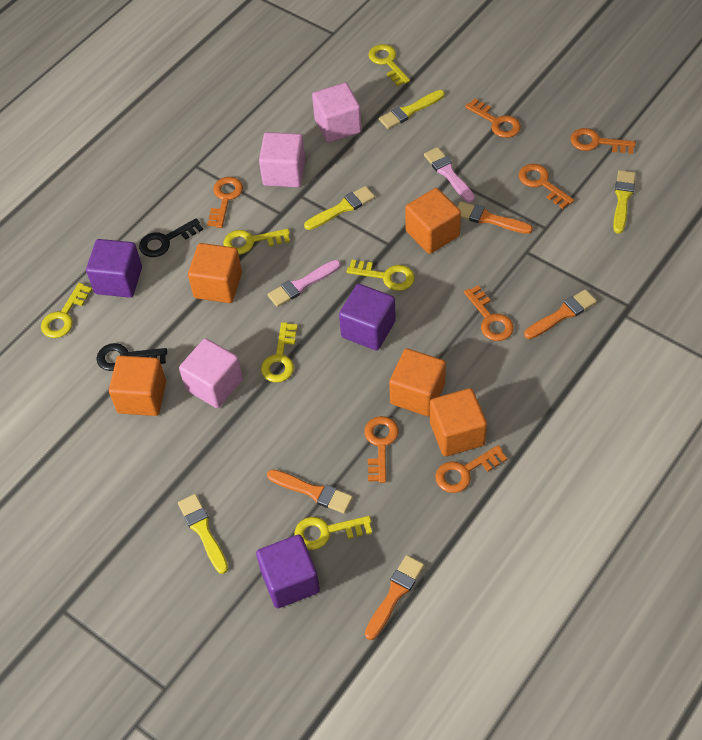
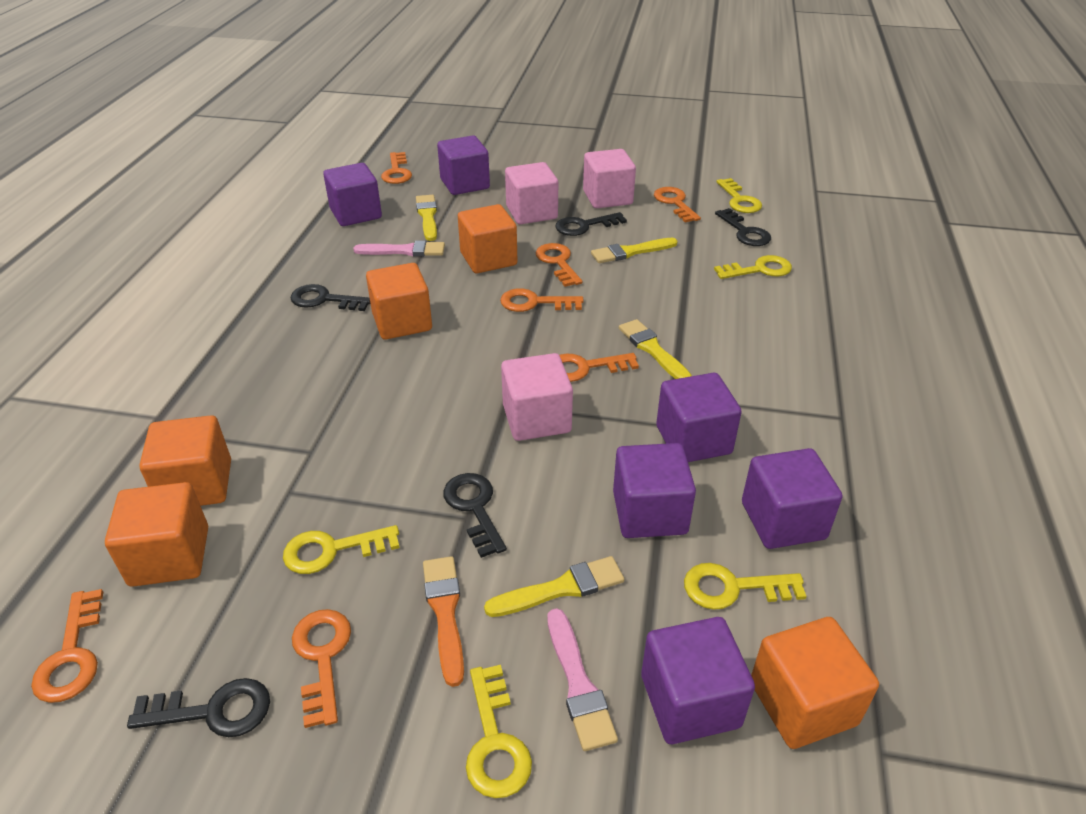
black key: [96,343,167,371] [139,218,203,257] = 2 -> [127,678,270,737] [291,284,371,311] [443,473,507,558] [555,212,627,236] [715,208,771,246] = 5
orange brush: [267,469,353,514] [365,555,424,640] [457,201,533,234] [524,289,597,339] = 4 -> [423,556,464,687] = 1
purple cube: [86,239,142,298] [256,535,320,608] [339,284,396,350] = 3 -> [323,163,382,226] [437,135,490,195] [613,443,696,538] [641,617,755,744] [656,373,742,462] [742,448,842,549] = 6
yellow key: [41,283,92,338] [224,229,290,255] [261,322,297,383] [294,516,372,550] [346,260,415,291] [368,44,410,86] = 6 -> [283,525,400,574] [466,665,532,798] [684,563,807,610] [714,255,792,279] [716,178,762,213] = 5

